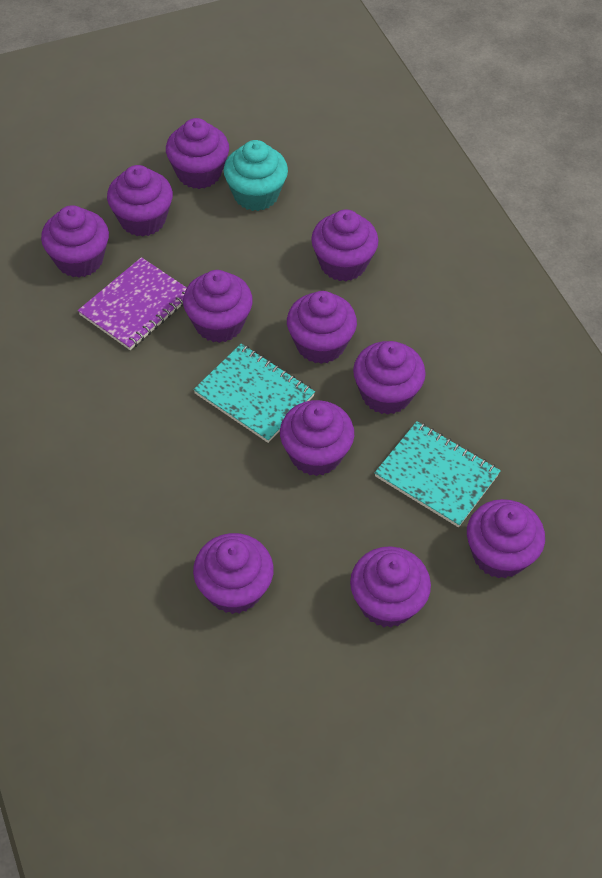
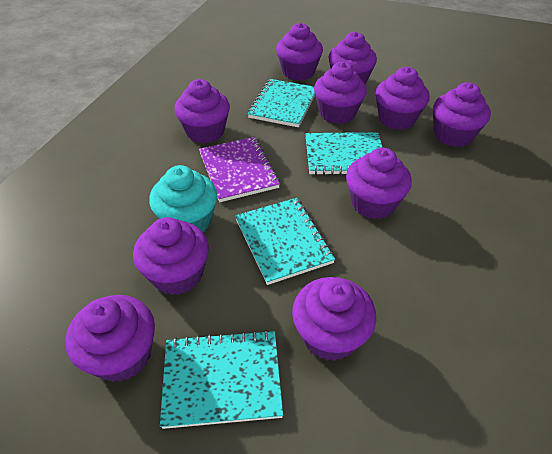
purple cupcake: [41,205,109,278] [107,165,173,237] [166,118,229,189] [183,270,253,343] [193,533,274,614] [280,400,354,476] [287,291,357,364] [311,209,378,281] [350,546,431,628] [353,341,426,415] [467,499,545,578] = 11 -> [66,295,155,382] [133,217,209,295] [174,79,230,144] [276,23,323,81] [292,277,376,361] [314,62,367,124] [328,32,377,84] [346,148,412,219] [375,67,430,130] [433,82,491,147] = 10
turquoise notebook: [193,344,315,443] [375,421,501,527] = 2 -> [160,330,283,429] [235,198,335,285] [248,79,315,127] [305,132,383,175] = 4

